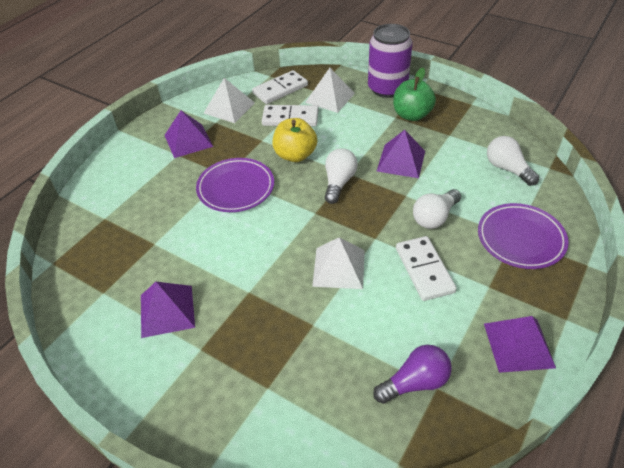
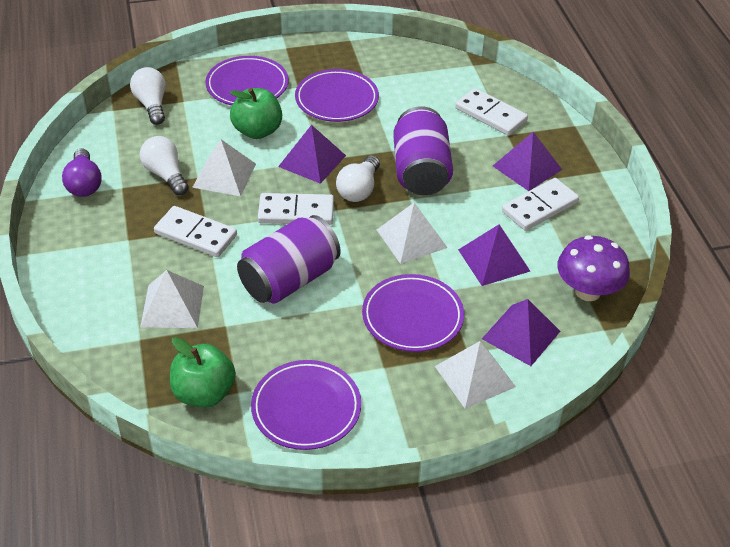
green apple: [393,68,436,121] = 1 -> [170,337,236,408] [229,88,282,139] = 2
purple can: [368,24,413,98] = 1 -> [237,215,341,303] [393,106,453,195] = 2
purple mushroom: none = 0 -> [557,235,630,301] = 1
purple plate: [196,158,274,212] [478,203,569,269] = 2 -> [205,56,289,105] [251,360,361,450] [295,69,379,122] [362,274,464,352] = 4
white domino: [252,70,308,104] [262,105,319,126] [396,236,457,301] = 3 -> [154,206,237,257] [258,193,334,225] [455,88,528,136] [502,178,579,231] = 4
white pyramid: [204,78,255,123] [305,68,355,113] [312,237,365,289] = 3 -> [140,270,204,328] [192,139,256,196] [377,203,448,264] [435,341,516,409] = 4
yellow apple: [273,118,317,162] = 1 -> none = 0

